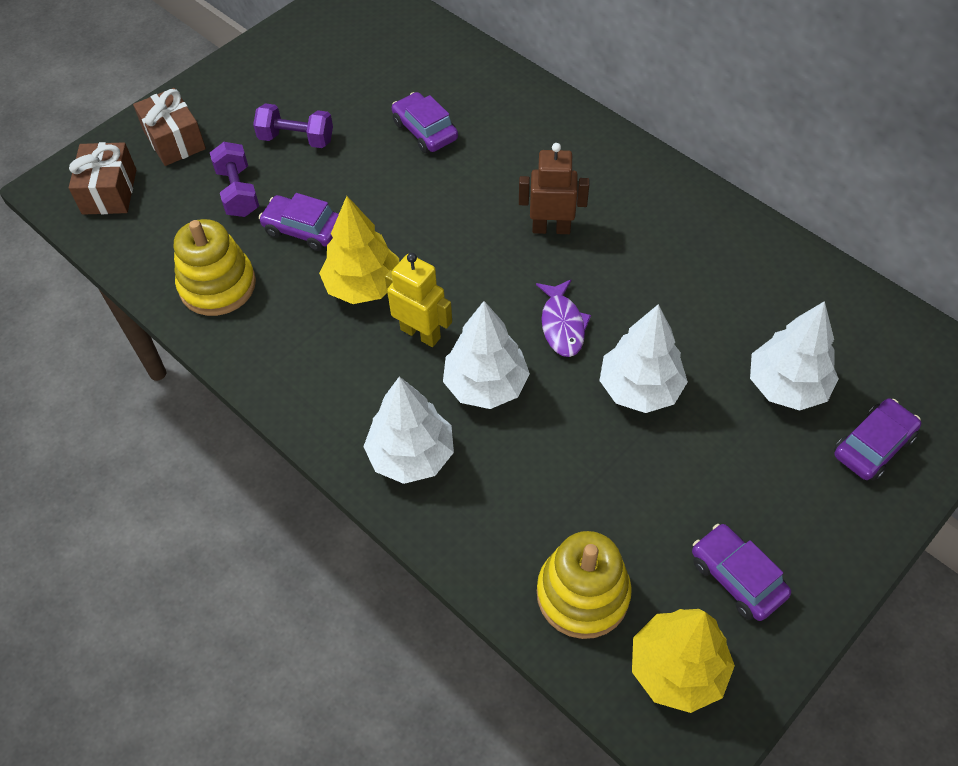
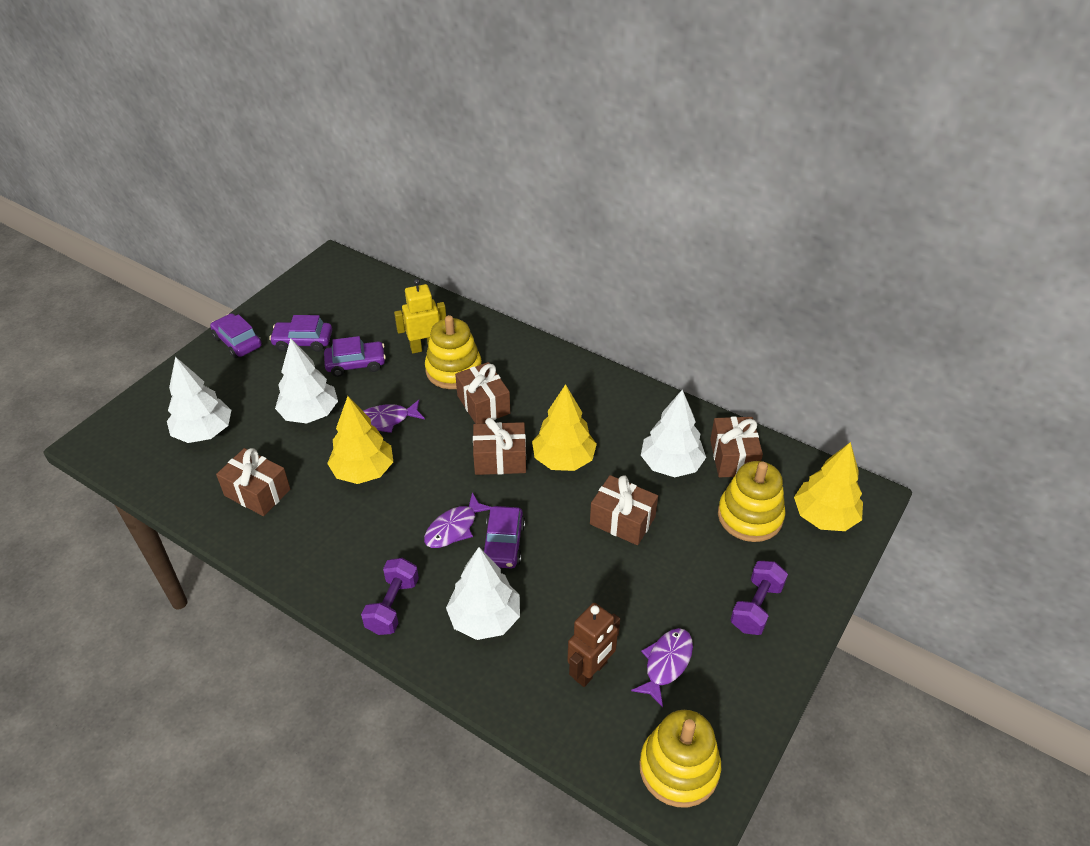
brown gift: [69,142,136,215] [133,88,206,166] = 2 -> [216,448,290,516] [455,362,510,424] [473,418,526,475] [590,475,658,545] [710,416,763,477] = 5
purple fish: [536,279,591,357] = 1 -> [363,400,425,433] [424,492,491,548] [631,628,693,707] = 3
yellow stacking toy: [174,219,256,316] [537,531,632,639] = 2 -> [425,315,482,389] [639,710,721,807] [718,461,785,542] = 3
yellow tree: [319,196,399,304] [632,609,735,713] = 2 -> [327,396,393,484] [532,384,597,471] [794,442,863,531] = 3

